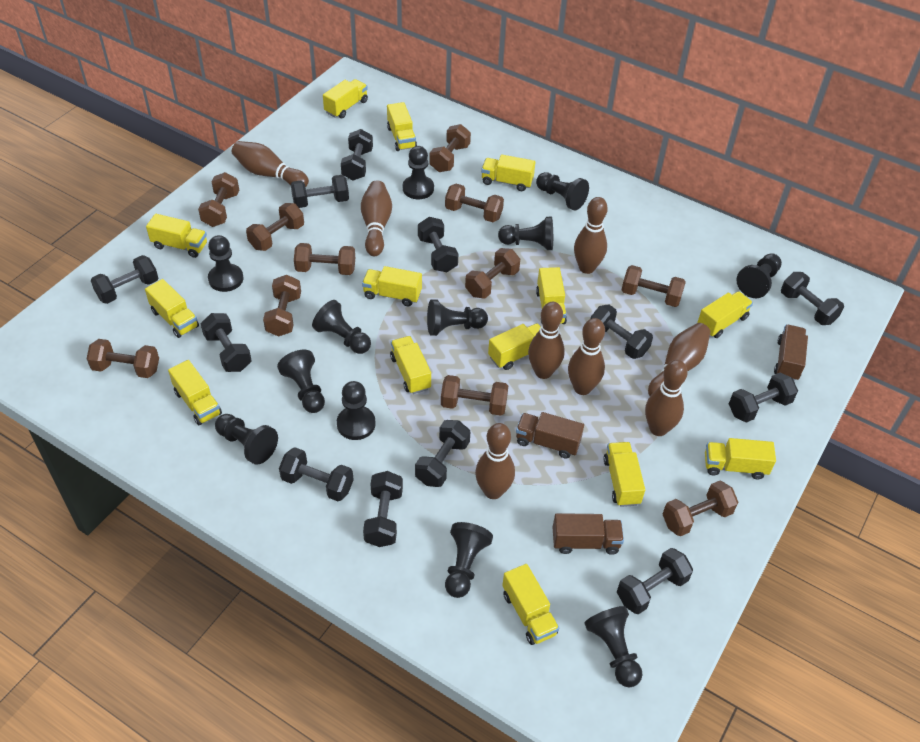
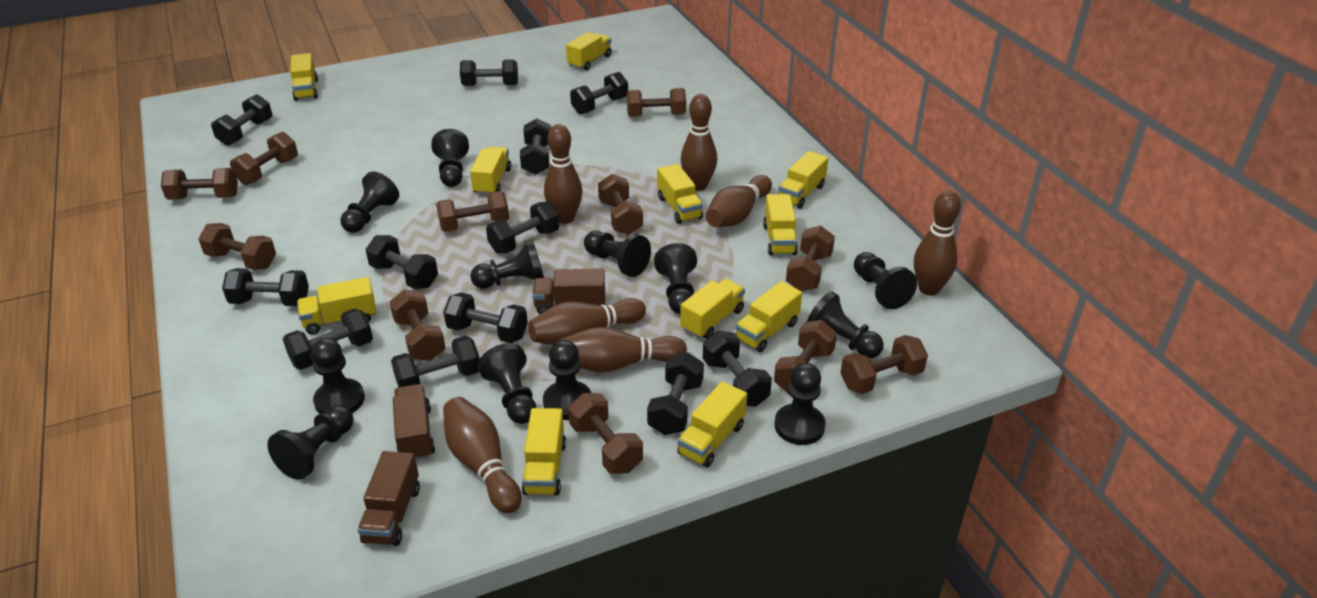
brown bowling pin: [232,141,309,187] [361,180,392,256] [475,423,515,499] [528,302,565,379] [568,318,605,395] [574,197,608,274] [645,360,688,436] [648,323,710,396] = 8 -> [443,397,521,513] [528,298,646,345] [544,124,582,224] [561,327,687,372] [681,94,717,191] [706,175,772,227] [914,190,961,296] = 7
yellow truck: [145,279,199,338] [146,214,207,258] [168,360,222,425] [323,79,368,118] [362,266,422,306] [387,102,417,151] [390,336,431,394] [481,154,535,191] [488,323,541,370] [502,564,559,645] [536,267,567,324] [603,442,645,507] [697,291,753,338] [705,438,776,479] = 14 -> [290,53,318,101] [297,277,377,334] [470,146,511,195] [522,408,566,496] [566,32,612,70] [657,164,703,224] [677,381,747,468] [680,279,745,339] [735,281,802,352] [763,194,798,256] [778,151,828,209] = 11

